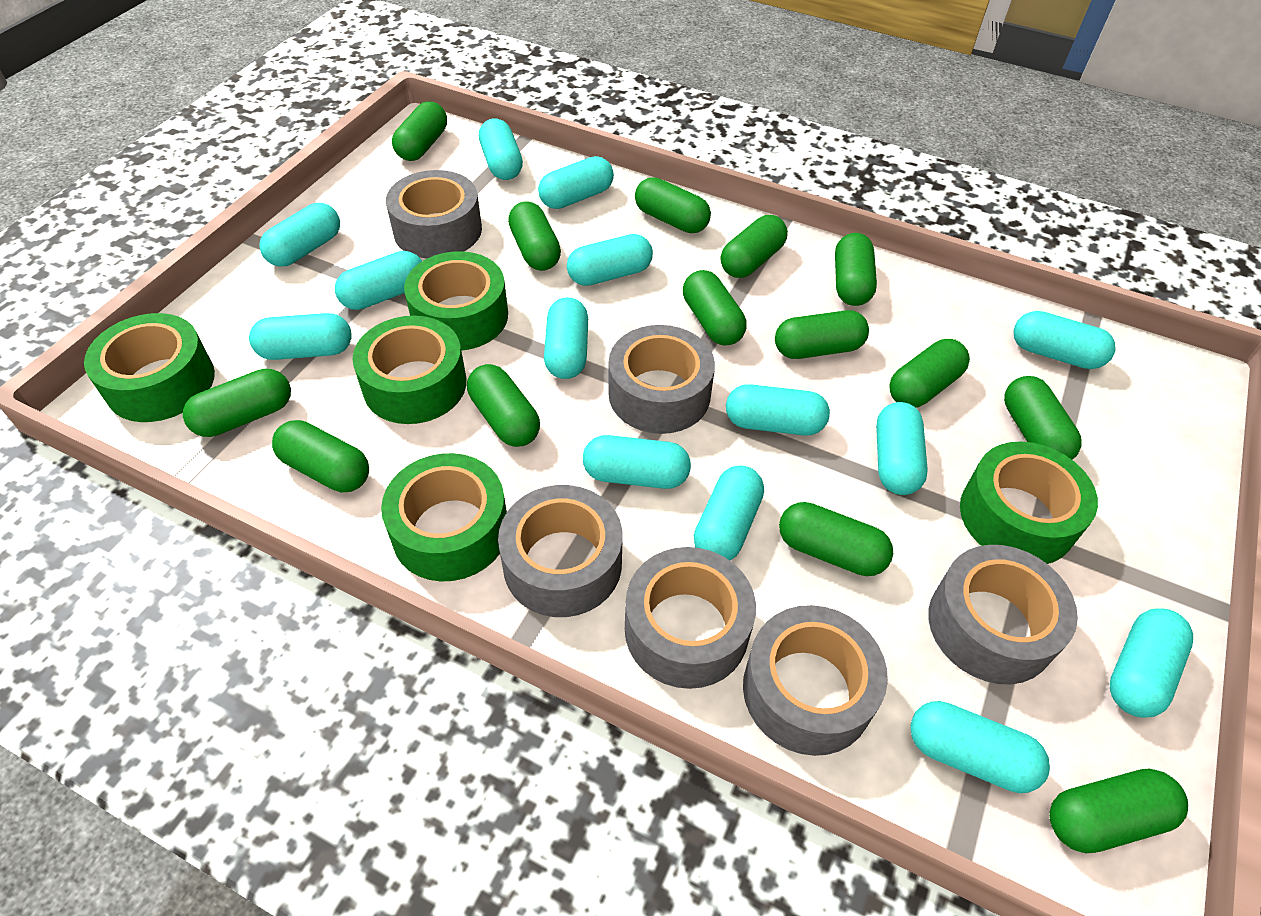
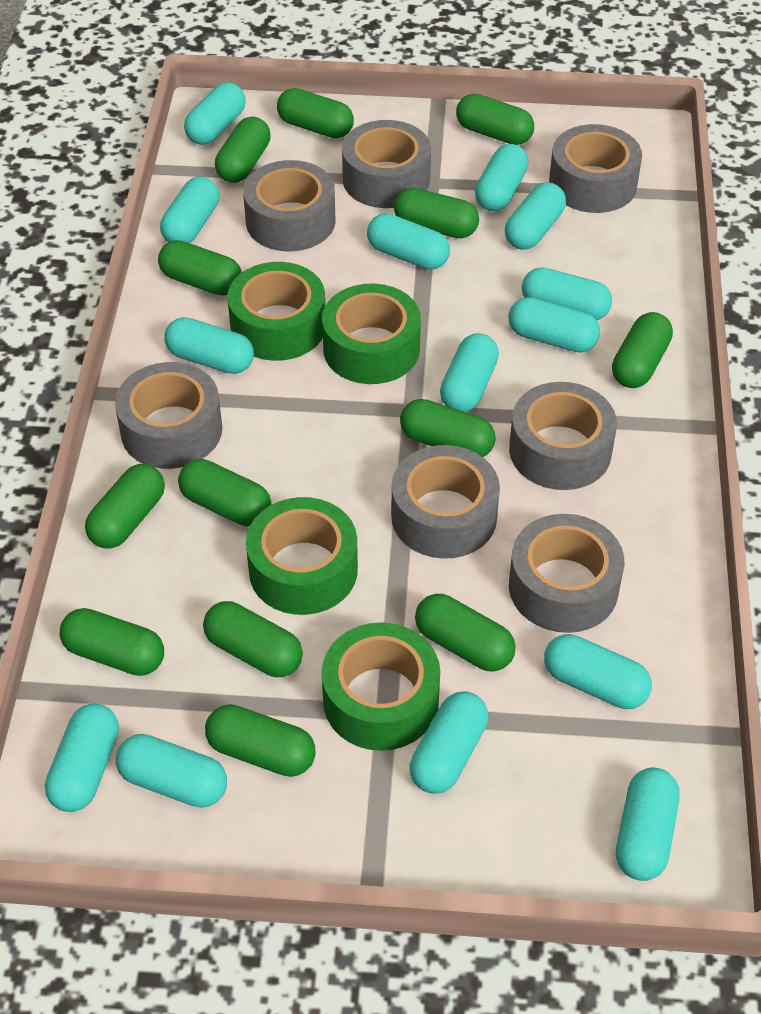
green capsule: [183,369,291,437] [272,420,369,492] [392,102,447,161] [467,364,540,447] [508,201,561,271] [635,177,711,233] [683,270,747,346] [721,215,788,278] [775,310,869,359] [779,502,893,576] [835,233,877,306] [889,339,970,408] [1004,376,1081,460] [1049,769,1188,853] = 14 -> [59,608,164,676] [85,464,165,548] [158,240,242,296] [178,459,271,526] [203,601,303,677] [205,704,316,777] [215,117,271,183] [277,88,354,138] [394,188,479,238] [400,399,495,457] [415,594,516,671] [456,94,534,145] [612,312,673,388] = 13
green tape: [84,313,215,422] [352,316,466,424] [381,453,507,581] [404,251,508,351] [960,442,1098,564] = 5 -> [227,262,325,361] [246,497,358,615] [322,284,421,384] [322,622,440,751] = 4
grey tape: [386,170,482,259] [498,485,622,617] [608,325,715,434] [625,547,756,689] [743,605,888,756] [928,545,1078,684] = 6 -> [115,362,222,469] [243,160,336,251] [342,120,431,208] [391,445,500,559] [509,382,617,490] [509,514,624,633] [549,124,642,213] = 7

